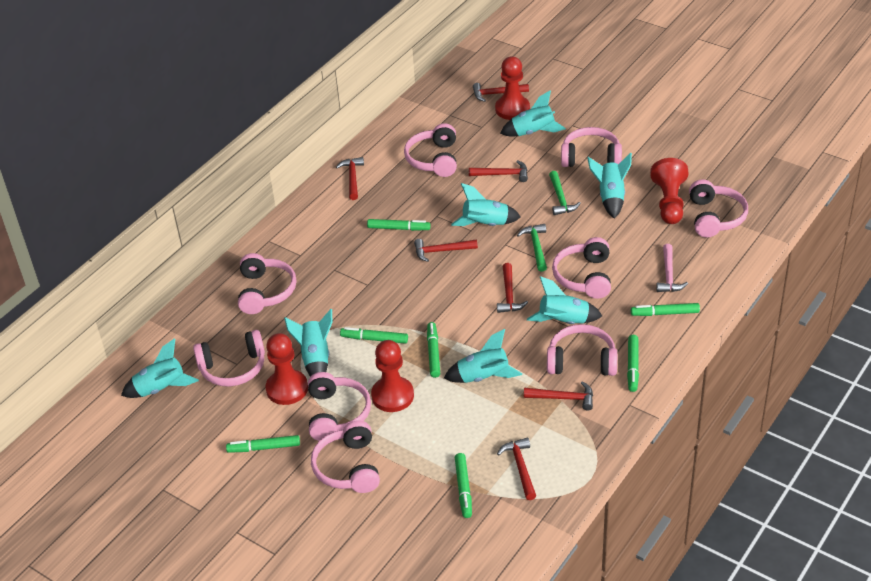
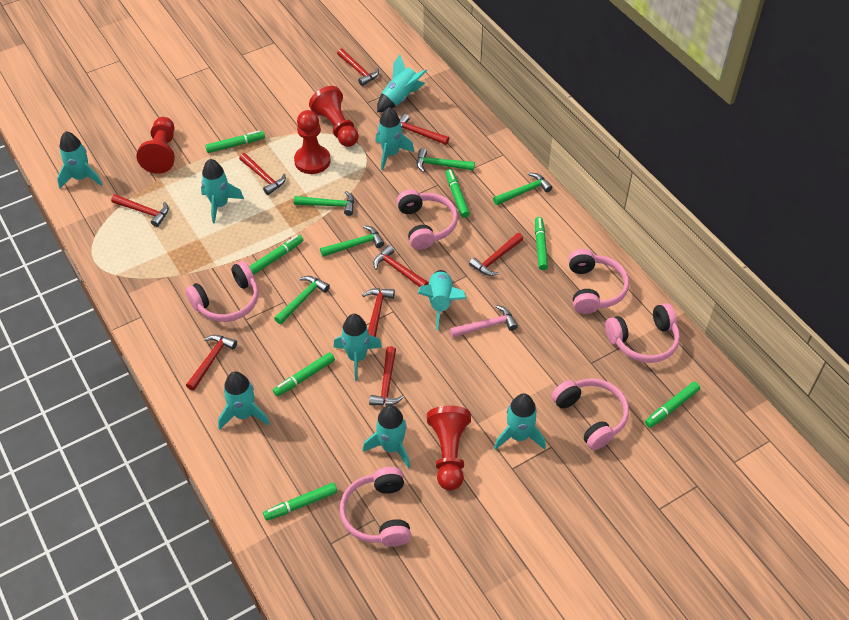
green hammer: [517,224,547,272] [549,171,581,215] = 2 -> [274,276,330,324] [294,191,354,216] [320,225,384,257] [417,148,475,172] [493,173,552,205] = 5
pink headphones: [193,330,265,387] [238,253,296,314] [308,372,371,441] [311,420,380,493] [404,123,457,177] [547,324,617,376] [552,237,611,299] [561,127,622,167] [689,179,748,237] = 9 -> [186,261,259,322] [340,467,411,547] [397,189,458,250] [552,378,629,450] [568,249,629,314] [605,303,680,363] = 6
red hammer: [336,157,364,200] [414,239,478,262] [469,160,528,182] [473,83,529,102] [497,263,528,313] [497,438,536,500] [524,381,593,411] = 7 -> [111,194,169,227] [186,335,237,391] [239,153,286,195] [337,48,379,86] [362,288,395,337] [369,346,404,406] [373,245,429,287] [400,114,449,145] [469,233,523,276] = 9
turquoise rocket: [121,338,199,398] [284,309,332,377] [444,329,522,383] [451,183,521,226] [500,90,566,136] [527,276,602,324] [587,153,632,219] = 7 -> [57,131,103,189] [201,159,244,224] [218,371,270,430] [334,314,382,381] [363,405,410,469] [375,107,414,170] [377,54,427,112] [418,270,466,330] [494,393,546,450] = 9

